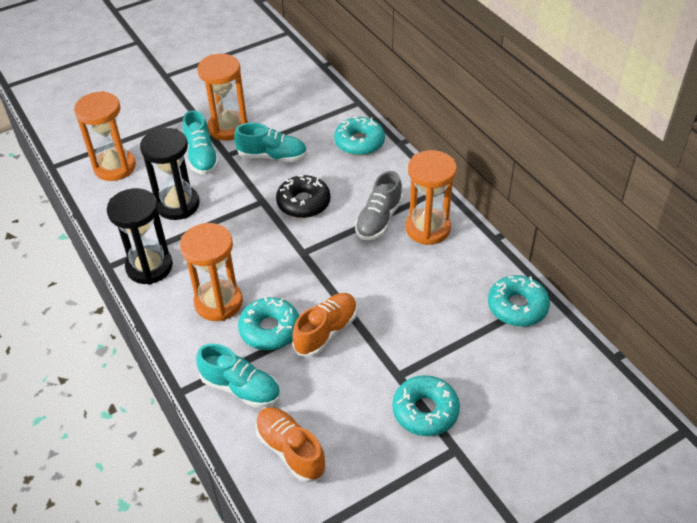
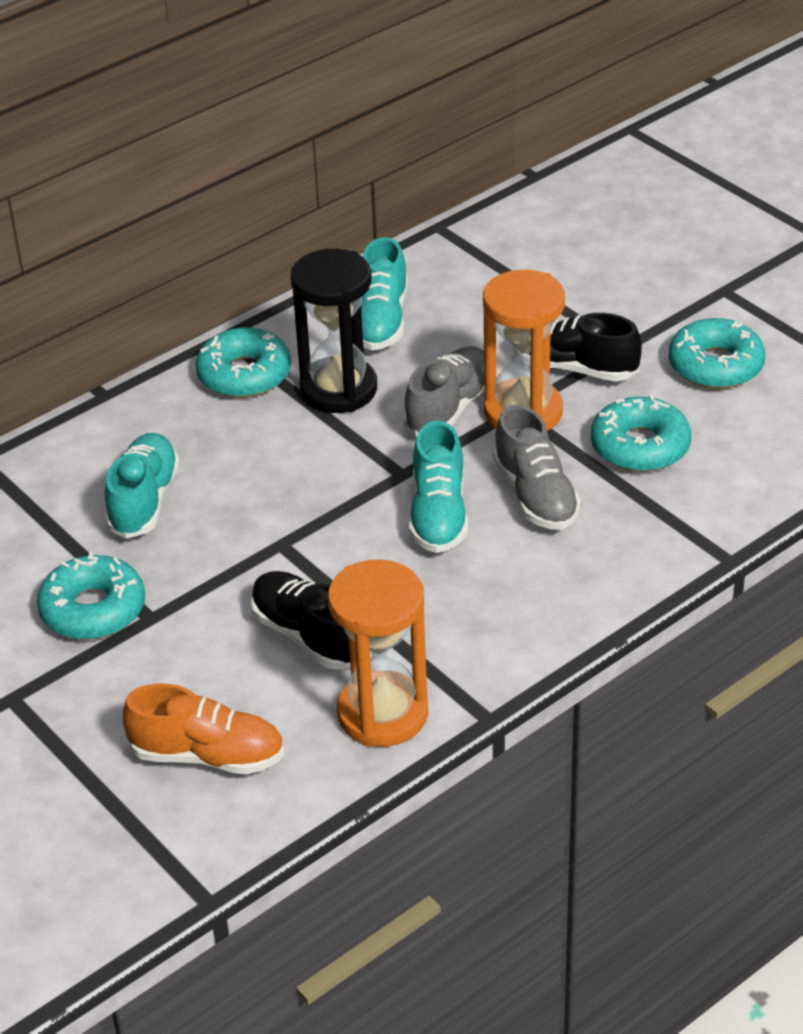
black donut: [276,175,331,218] = 1 -> none = 0
black hourglass: [107,188,173,285] [140,128,200,220] = 2 -> [291,249,377,413] = 1
black shoe: none = 0 -> [251,571,351,670] [513,313,642,382] = 2
grey shoe: [355,171,403,240] = 1 -> [403,346,484,437] [493,405,581,530] = 2
orange hourglass: [74,91,136,181] [180,223,243,321] [197,54,248,141] [406,150,457,245] = 4 -> [328,559,428,747] [483,270,565,431] = 2
orange shoe: [255,407,327,483] [292,293,357,357] = 2 -> [123,684,284,775] = 1

